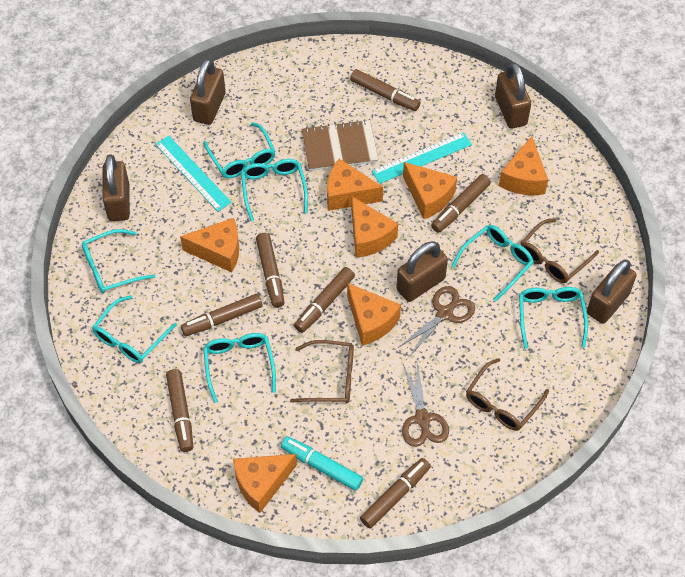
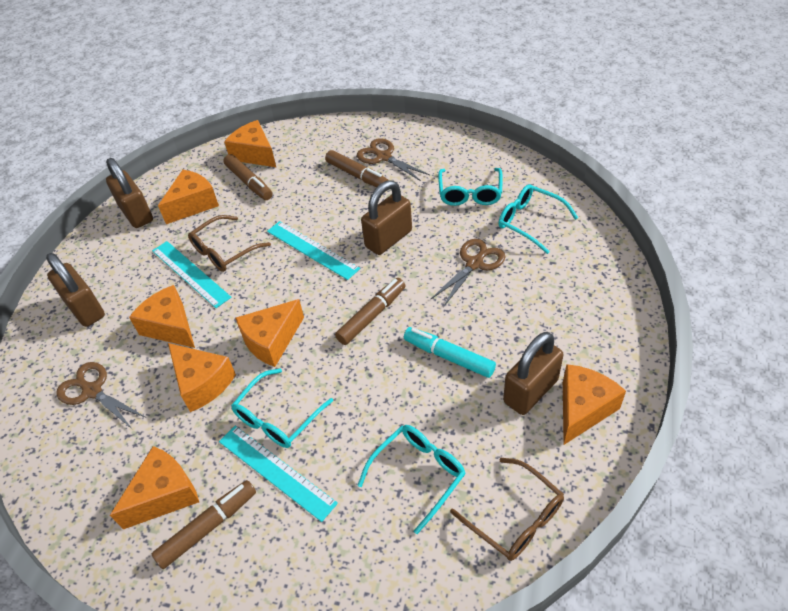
brown glasses: [290,340,354,403] [466,358,549,431] [521,219,599,283] = 3 -> [188,215,271,272] [450,458,564,561] = 2
brown marker: [166,369,193,452] [181,294,263,336] [256,233,284,308] [294,267,355,333] [350,69,420,111] [360,458,431,529] [431,174,491,233] = 7 -> [152,480,256,569] [223,154,273,200] [325,150,388,187] [335,278,406,345] = 4
brown notebook: [301,119,378,171] = 1 -> none = 0
brown padlock: [103,155,130,221] [190,58,226,125] [396,241,448,302] [495,62,531,129] [587,259,637,324] = 5 -> [46,253,105,327] [106,158,153,228] [361,180,412,255] [503,332,563,415] = 4
brown scissors: [398,286,475,357] [402,361,449,447] = 2 -> [56,362,145,430] [357,138,430,181] [430,239,506,307] = 3
turquoise glasses: [82,229,156,293] [92,295,177,363] [203,122,276,178] [203,333,276,403] [241,159,308,221] [452,225,534,302] [519,287,588,349] = 7 -> [231,368,333,448] [357,425,466,534] [438,168,503,206] [499,184,578,254] = 4
turquoise ruler: [155,136,232,212] [372,132,472,184] = 2 -> [152,241,231,308] [219,426,338,522] [267,221,360,280] = 3

